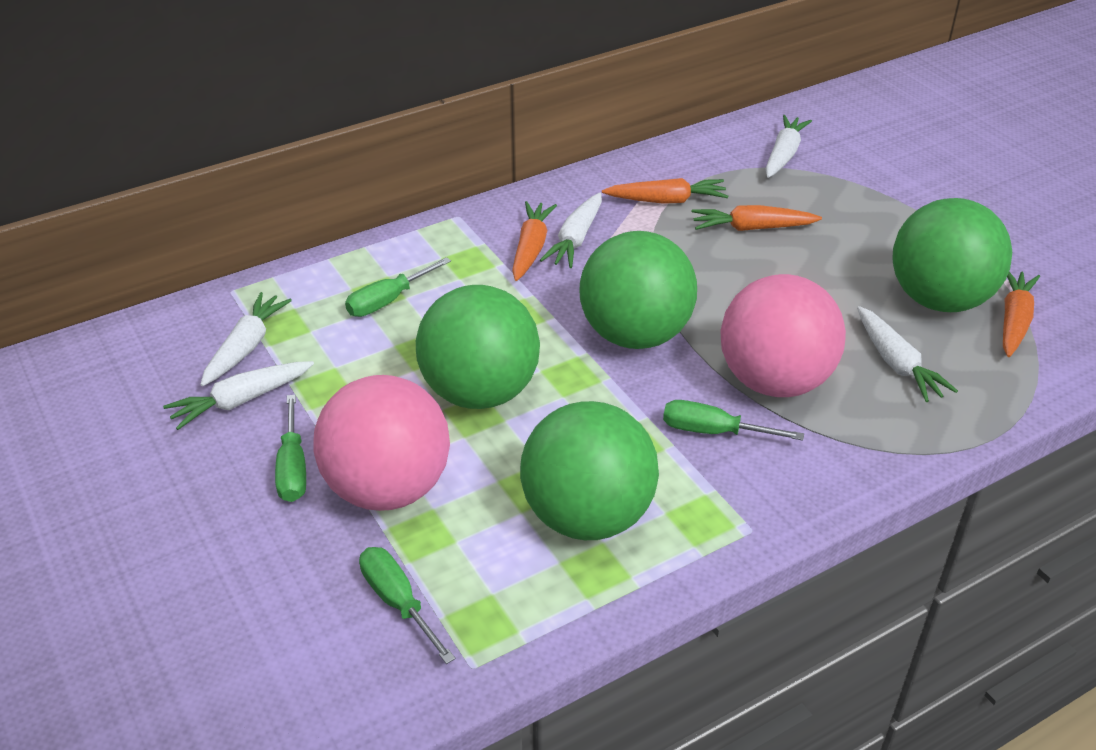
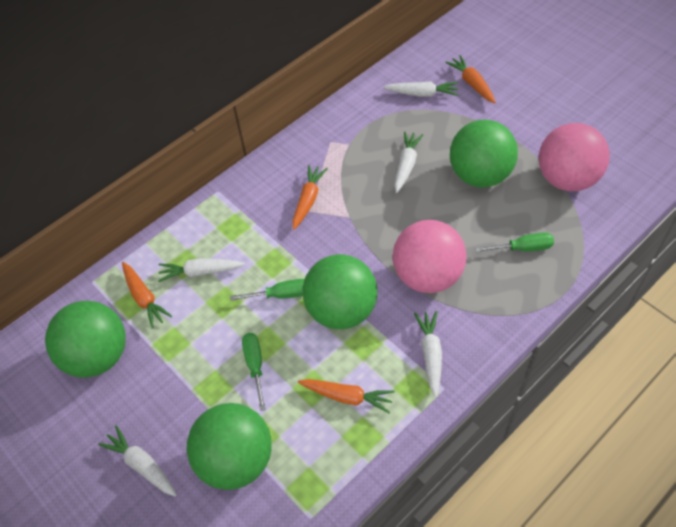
green screwdriver: [275,395,306,502] [345,257,451,317] [359,547,455,664] [663,400,804,441] = 4 -> [230,279,305,301] [242,333,266,411] [475,232,554,252] = 3

